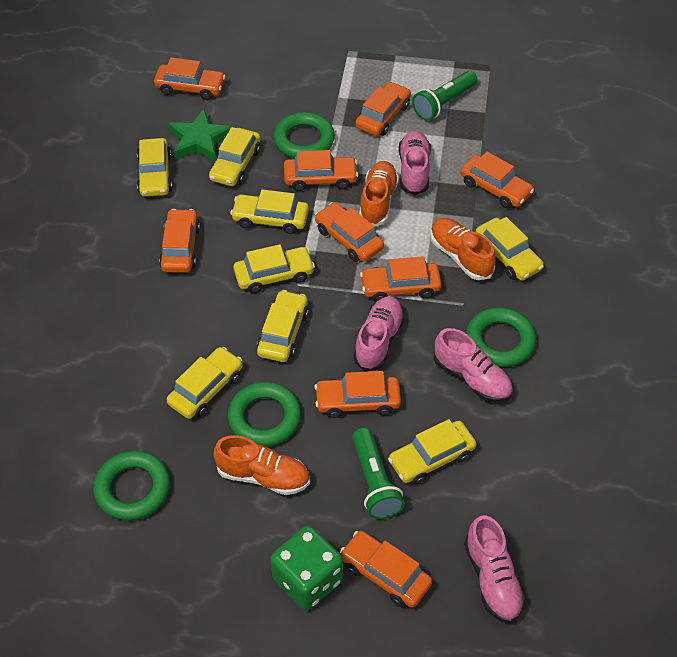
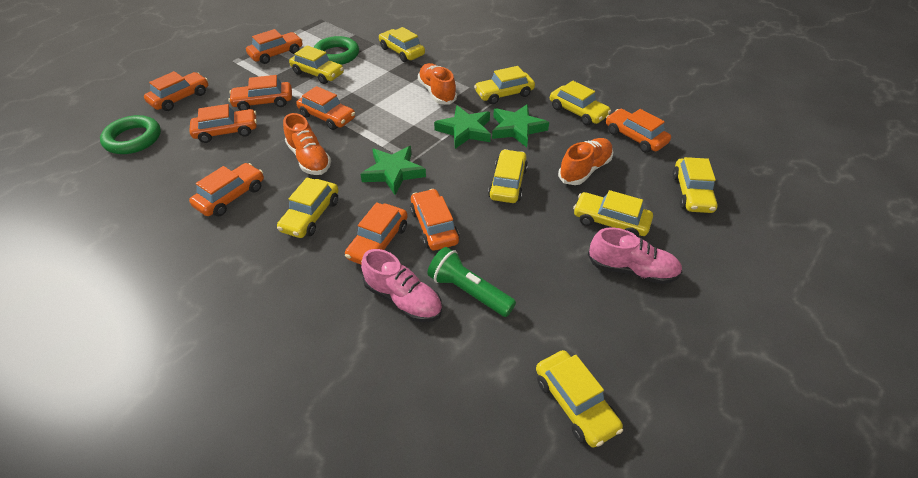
green dice: [270,526,343,610] = 1 -> none = 0
green flashlight: [352,428,405,519] [412,71,477,120] = 2 -> [427,247,516,317] = 1
green ring: [93,451,170,520] [228,382,301,447] [273,112,335,158] [466,307,536,367] = 4 -> [100,115,161,154] [313,36,359,65] = 2
green star: [168,109,232,162] = 1 -> [360,146,426,195] [434,105,491,149] [492,104,549,147] = 3
pink shoe: [354,296,405,371] [399,130,431,195] [433,328,513,402] [464,515,526,623] = 4 -> [361,249,442,322] [588,227,682,284] = 2
yellow car: [137,138,172,197] [167,347,243,419] [209,127,261,186] [230,189,309,234] [234,244,315,293] [257,290,309,362] [388,419,476,485] [476,217,544,281] = 8 -> [277,177,339,238] [289,45,344,84] [379,27,425,62] [474,66,535,104] [488,149,528,203] [536,350,623,448] [550,81,611,125] [573,190,653,237] [672,157,718,213] = 9

